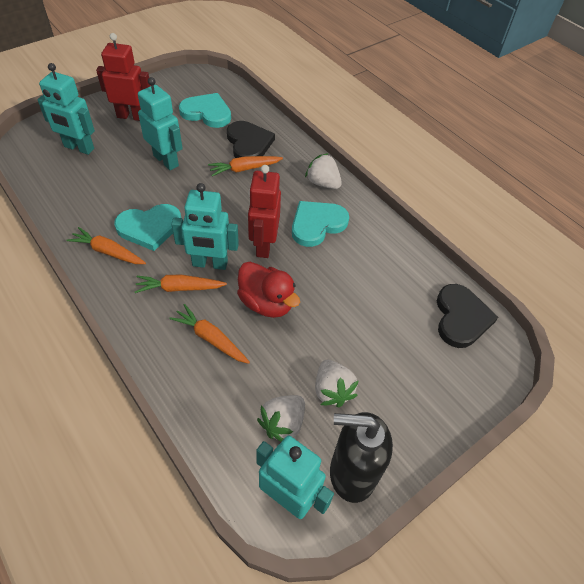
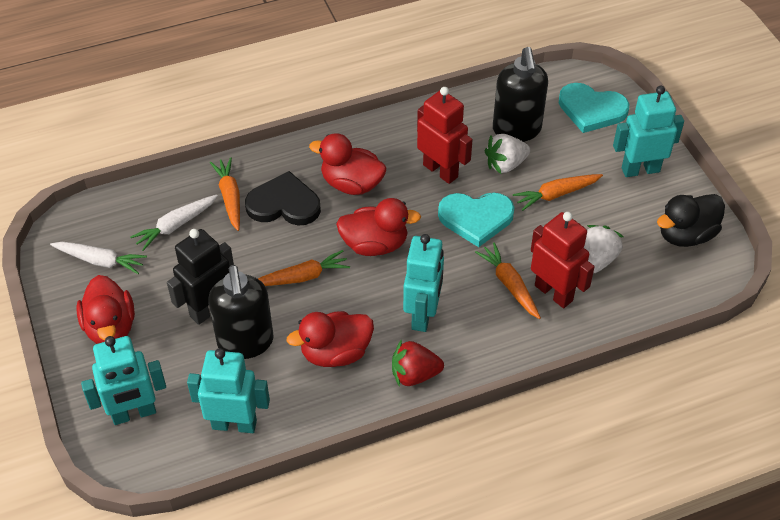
black duck: none = 0 -> [657,194,725,247] = 1
black heart: [227,121,275,158] [437,284,498,348] = 2 -> [245,171,321,226] = 1
black robot: none = 0 -> [167,229,234,325] = 1
black soap dispenser: [330,412,393,503] = 1 -> [208,265,273,359] [493,47,548,142] = 2
red duck: [237,262,300,318] = 1 -> [76,275,135,344] [287,311,374,367] [309,133,387,195] [336,198,421,256] = 4
red strawberry: none = 0 -> [392,340,444,387] = 1
turquoise heart: [114,204,181,251] [179,93,231,128] [292,201,349,247] = 3 -> [438,193,515,247] [559,83,629,133] = 2
white carrot: none = 0 -> [50,242,147,274] [130,195,218,251] = 2
white strawberry: [257,395,305,442] [305,153,342,189] [315,360,359,407] = 3 -> [484,134,530,174] [583,225,623,273] = 2

